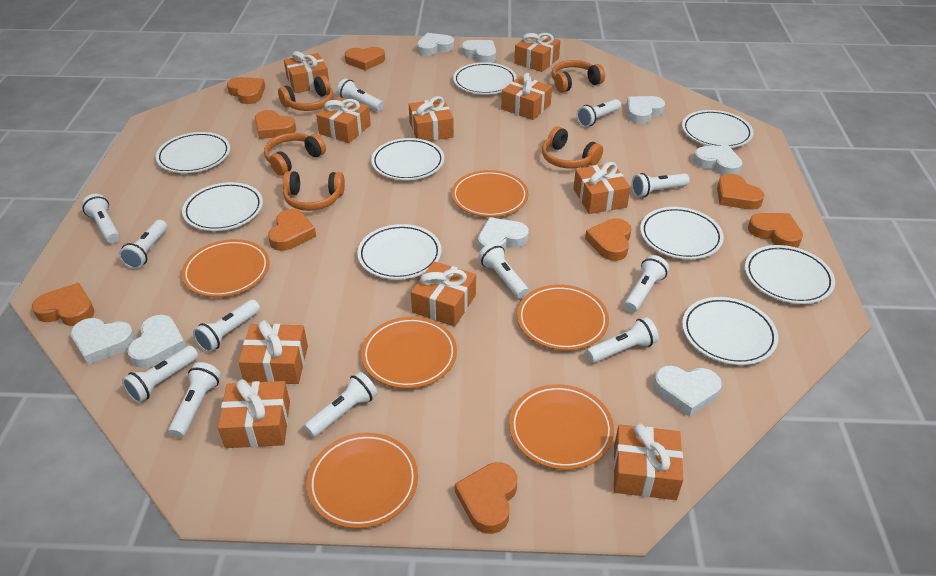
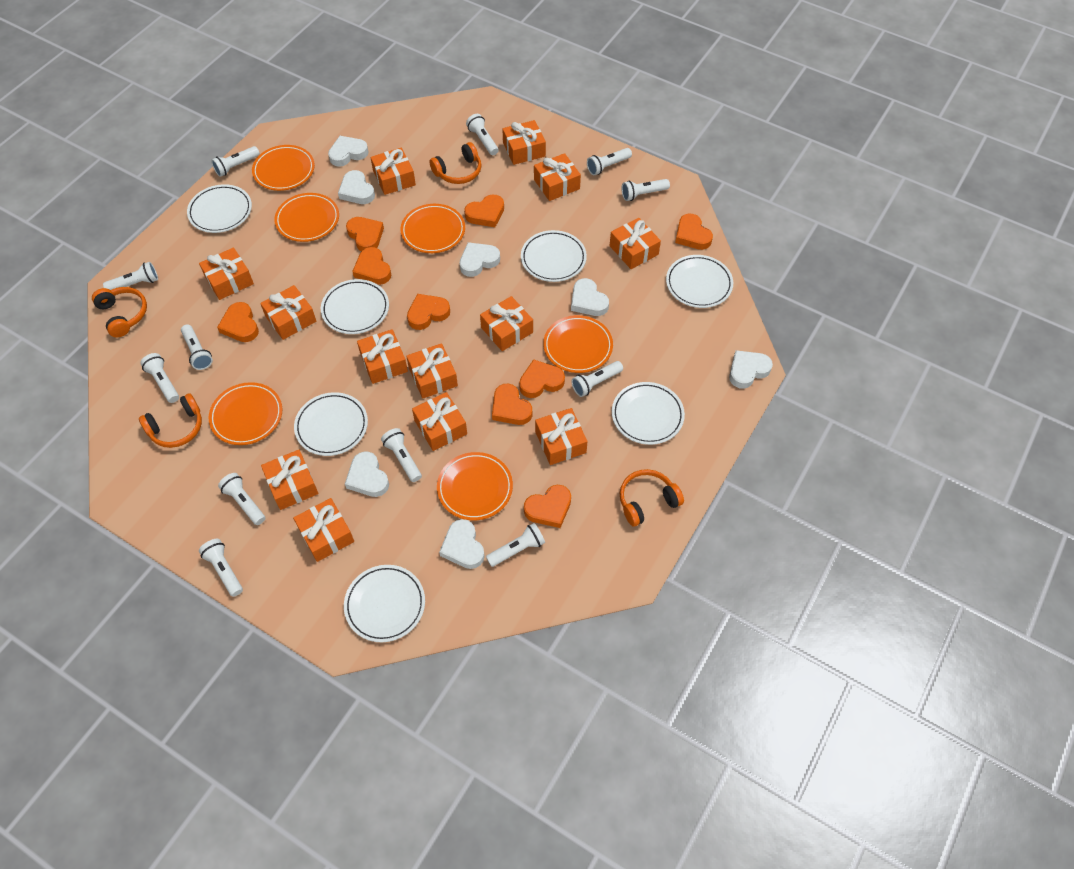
orange gift: [218,379,290,448] [238,320,308,384] [284,51,329,93] [316,97,371,143] [409,96,454,141] [411,261,476,327] [501,73,552,120] [514,32,560,72] [573,162,631,214] [613,423,684,500] = 10 -> [199,247,254,300] [260,285,316,340] [261,450,319,510] [293,498,354,562] [357,329,408,384] [370,148,416,195] [406,343,458,399] [412,392,467,451] [480,296,533,351] [502,120,546,165] [534,153,581,201] [535,408,588,465] [610,218,661,269] = 13
orange headphones: [264,133,326,176] [278,75,333,111] [283,171,345,211] [542,126,603,169] [552,60,605,93] = 5 -> [92,287,147,337] [139,393,202,448] [429,142,481,184] [620,469,684,527] = 4
white heart: [71,318,135,365] [127,315,186,368] [417,33,454,56] [461,40,496,63] [478,218,529,251] [627,96,665,124] [653,366,722,417] [693,145,742,175] = 8 -> [328,136,368,167] [338,170,375,204] [345,451,389,497] [439,519,485,569] [460,242,500,277] [571,278,609,316] [729,350,773,389] = 7
white plate: [156,132,230,173] [182,182,263,231] [357,224,442,280] [371,138,444,180] [453,62,517,94] [640,207,724,259] [682,110,753,148] [682,297,778,365] [745,245,835,304] = 9 -> [187,184,252,233] [294,392,368,456] [321,279,389,334] [344,565,425,642] [521,230,587,282] [612,382,685,445] [666,255,733,308] = 7

